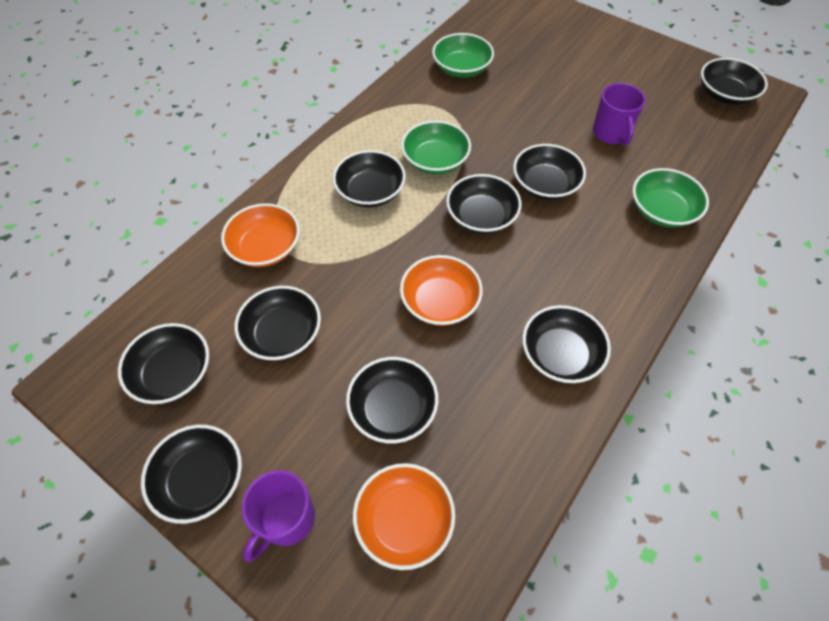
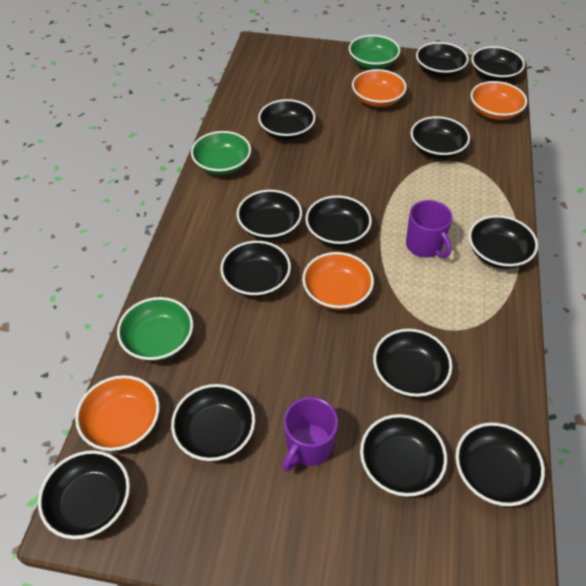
black bowl: [118,323,209,404] [141,425,242,524] [235,286,321,360] [333,150,406,207] [346,357,438,443] [446,174,522,234] [513,144,586,200] [522,305,611,383] [701,58,768,105] = 9 -> [38,450,130,539] [171,384,255,461] [220,241,291,297] [236,190,302,240] [258,99,316,140] [305,195,372,247] [360,414,447,497] [373,329,452,397] [411,116,470,159] [416,42,469,77] [456,422,545,506] [469,215,538,269] [471,46,525,82] = 13
orange bowl: [221,203,300,267] [353,463,455,570] [400,255,483,326] = 3 -> [75,375,160,451] [302,252,374,310] [352,69,407,107] [471,81,527,120] = 4

